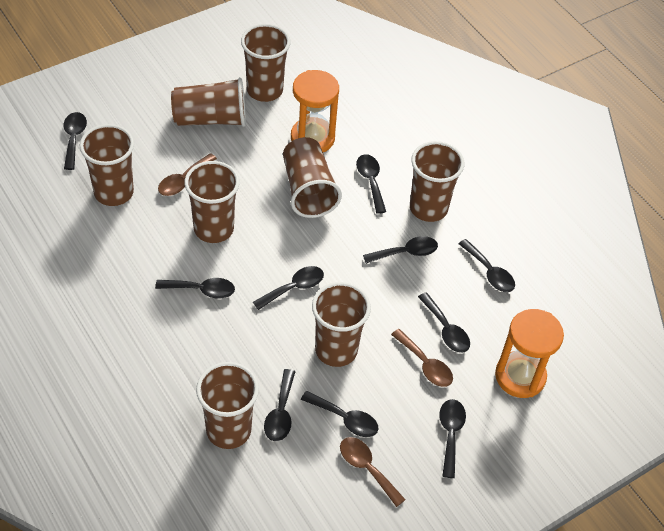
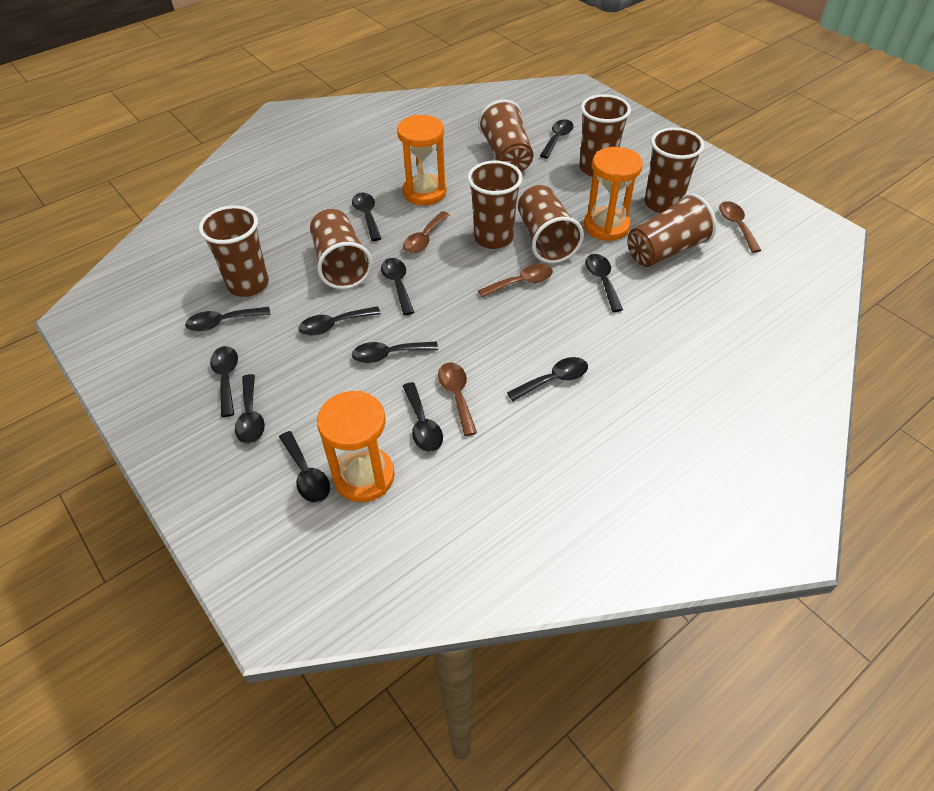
black spoon: [64,112,87,170] [155,278,235,298] [253,266,324,310] [264,369,295,441] [301,391,379,437] [356,154,386,214] [363,236,438,264] [418,292,470,353] [439,399,466,478] [459,239,515,292] = 10 -> [185,307,270,331] [210,346,238,417] [235,374,265,443] [279,431,330,502] [299,306,381,336] [352,193,382,241] [352,341,438,363] [381,258,414,315] [403,382,443,452] [507,357,588,401] [540,119,573,159] [585,254,623,312] = 12
brown spoon: [158,153,217,196] [340,437,406,507] [391,329,453,387] = 3 -> [403,211,450,253] [438,363,477,436] [478,264,553,298] [719,201,762,253] = 4
orange hourglass: [291,70,339,152] [495,309,564,398] = 2 -> [317,391,395,502] [397,115,447,205] [584,147,643,241] = 3

